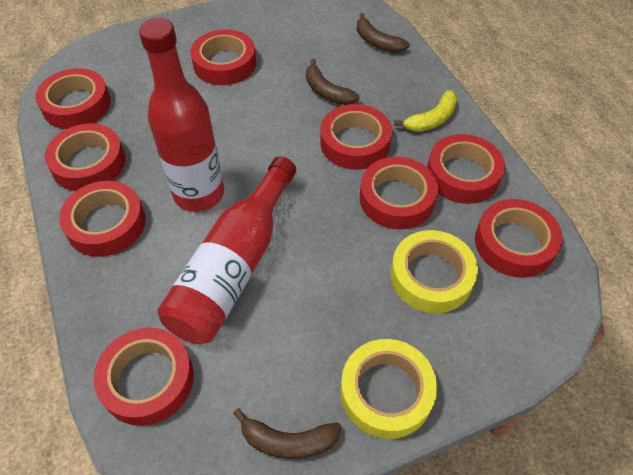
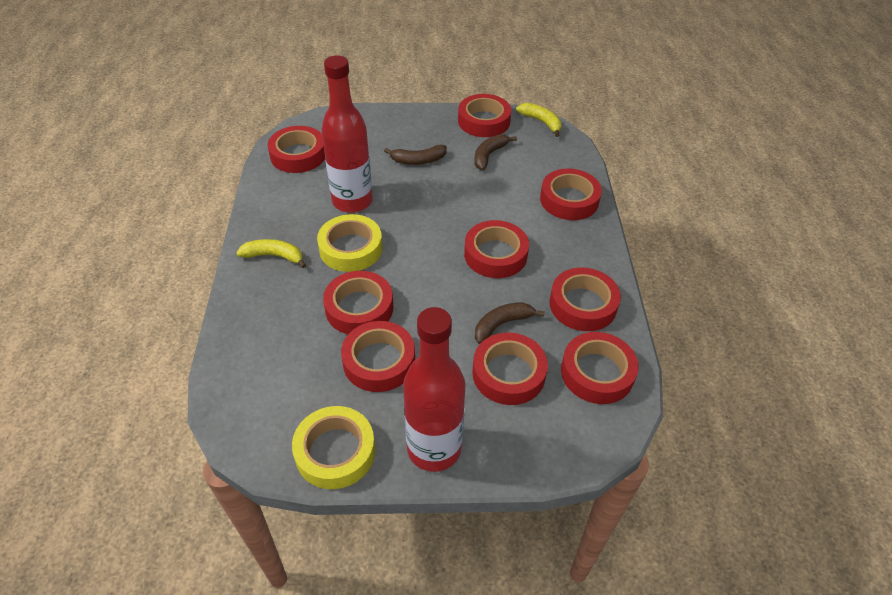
yellow banana: [394,90,457,132] = 1 -> [236,239,306,268] [516,103,562,137] = 2

